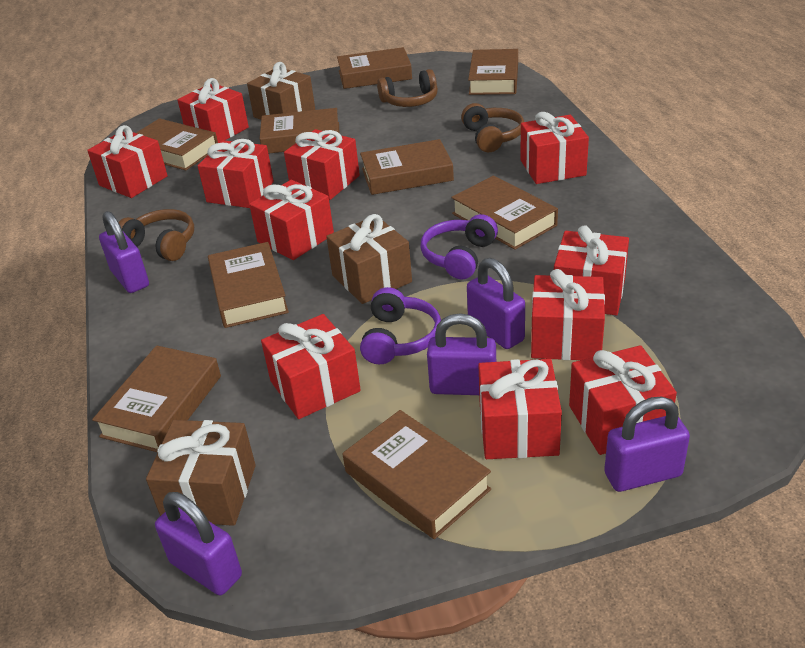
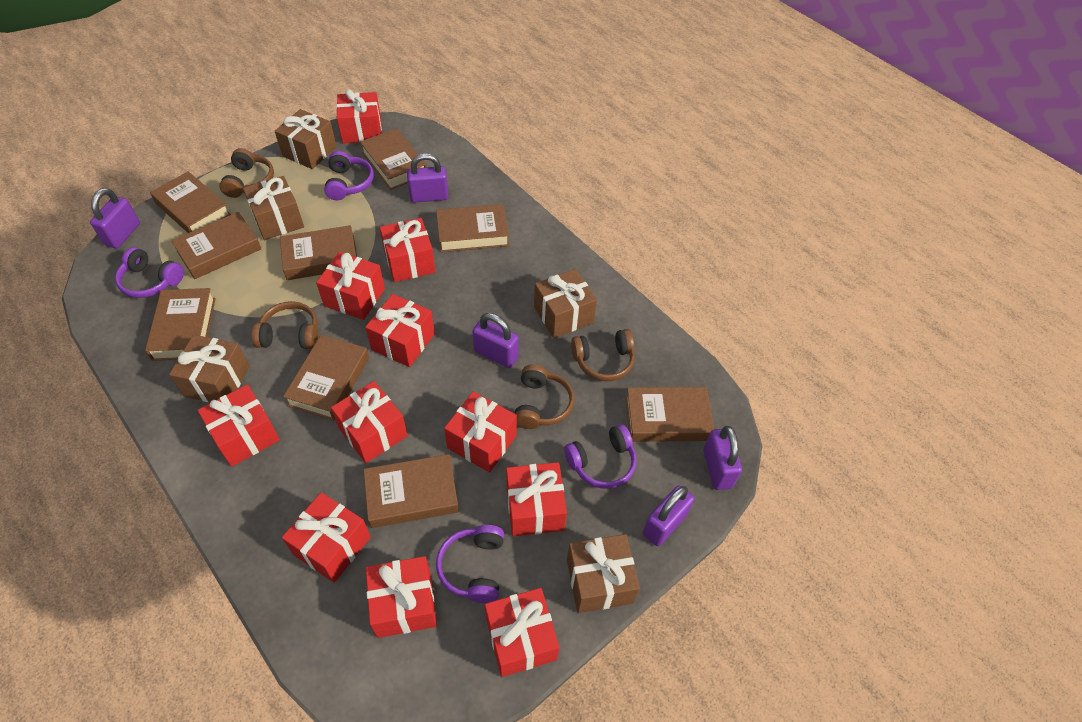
brown gift: [146,420,256,526] [247,62,315,120] [326,214,412,304] = 3 -> [169,335,249,402] [243,176,304,240] [275,109,337,169] [534,269,597,338] [567,534,640,613] = 5
brown headphones: [119,209,194,261] [377,69,438,107] [461,103,524,152] = 3 -> [219,148,274,198] [252,301,318,349] [515,364,574,429] [571,329,635,381] = 4
purple headphones: [360,287,441,364] [421,214,498,280] = 2 -> [115,247,184,298] [324,151,374,200] [436,525,504,603] [564,424,637,489] = 4

